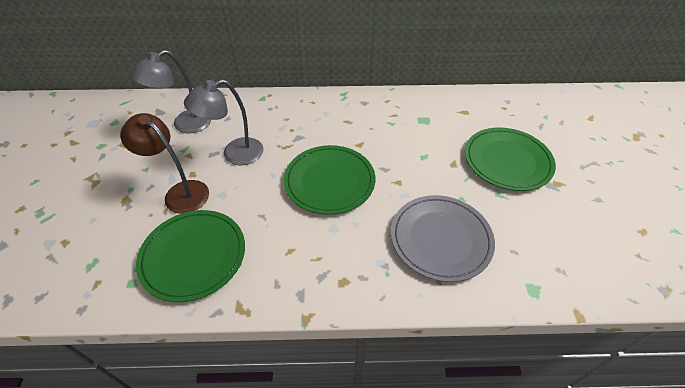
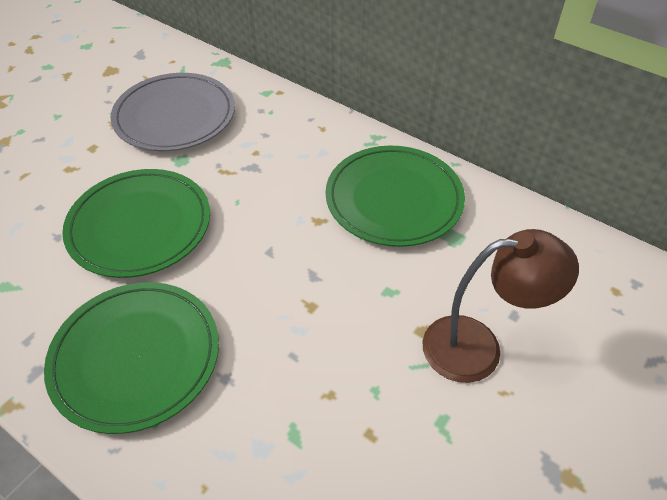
grey lamp: [131,50,211,133] [184,79,263,165] = 2 -> none = 0

